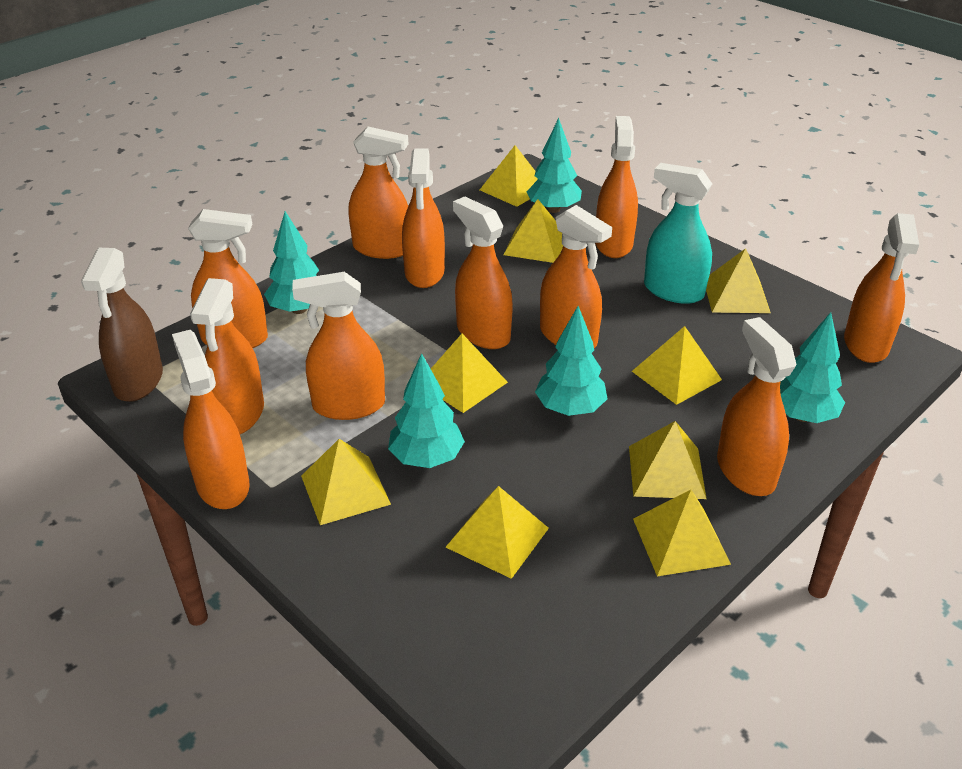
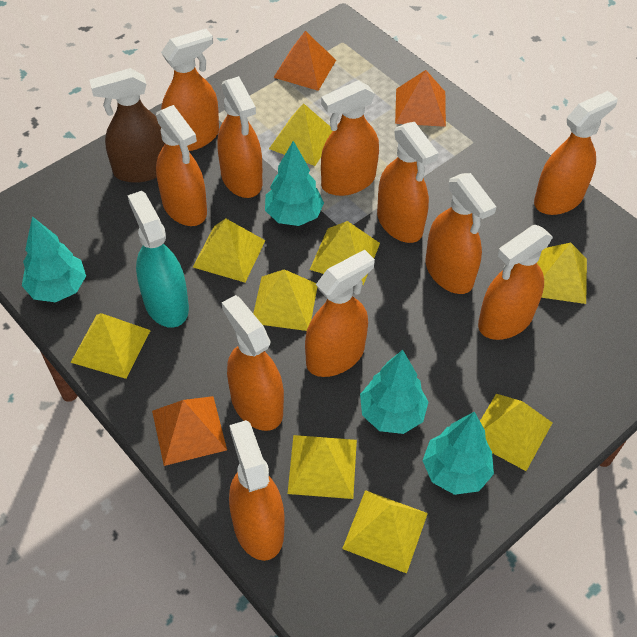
orange pyramid: none = 0 -> [152,396,227,466] [273,31,336,91] [395,70,446,127] = 3
turquoise tree: [264,211,319,314] [388,353,465,468] [527,118,582,213] [535,306,607,416] [780,312,845,423] = 5 -> [22,216,86,302] [265,141,324,226] [360,350,428,434] [422,412,494,495] = 4

